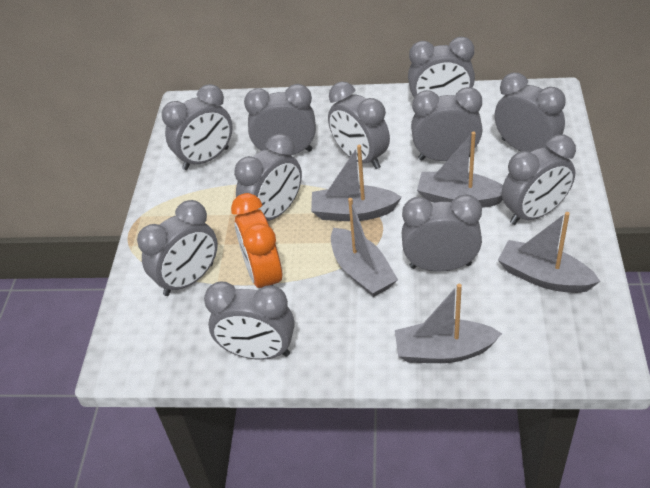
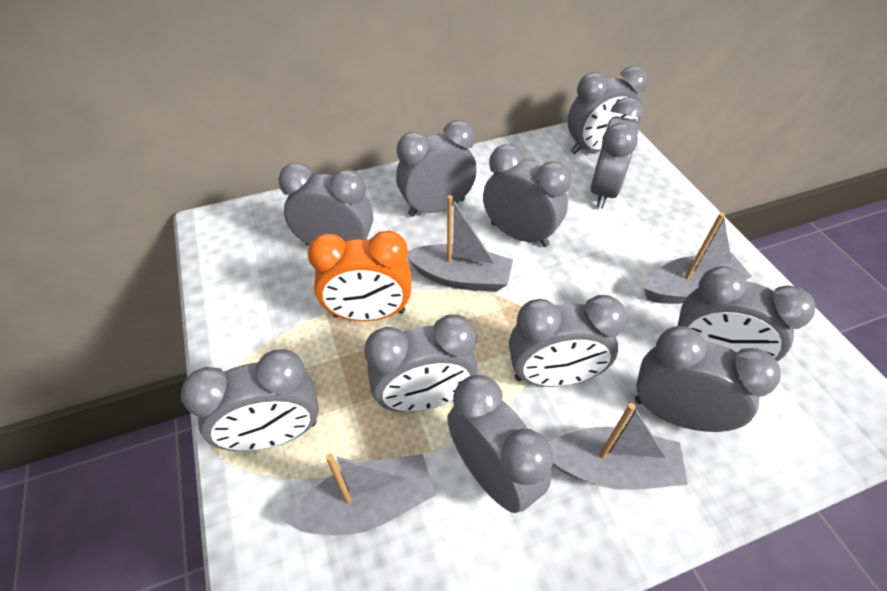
grey boat: [311,145,402,221] [331,198,398,297] [395,284,502,363] [417,132,503,208] [498,212,600,293] = 5 -> [285,453,436,535] [407,195,513,292] [550,403,688,490] [644,213,752,304] = 4

